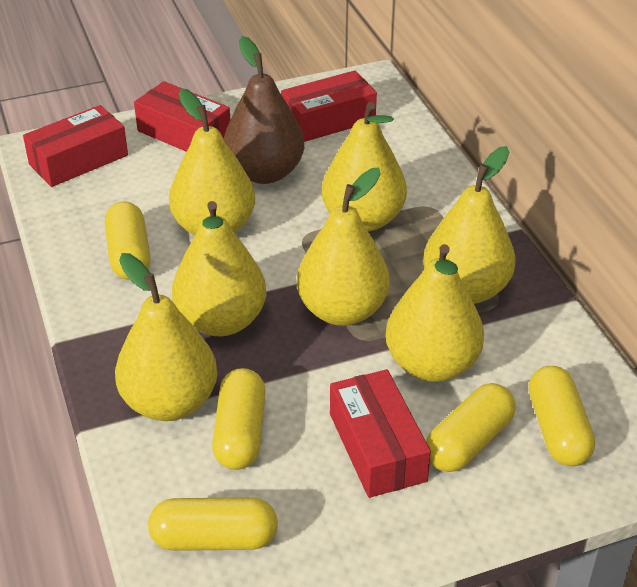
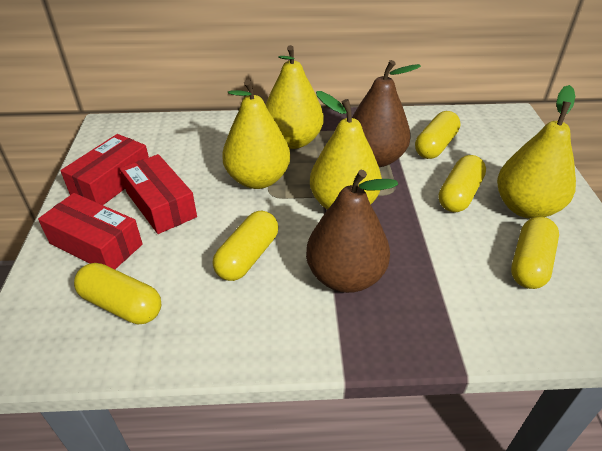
brown pear: [224,36,304,184] = 1 -> [306,170,398,293] [352,60,421,167] = 2
red box: [23,105,128,187] [134,81,230,152] [281,70,377,142] [330,369,431,498] = 4 -> [38,193,143,269] [60,134,149,205] [120,154,197,234] = 3
yellow pear: [115,253,217,421] [169,88,255,236] [172,201,266,336] [297,168,390,326] [322,102,407,231] [385,244,484,382] [423,146,515,304] = 7 -> [222,79,290,189] [266,45,324,149] [310,91,382,210] [497,85,576,219] = 4

